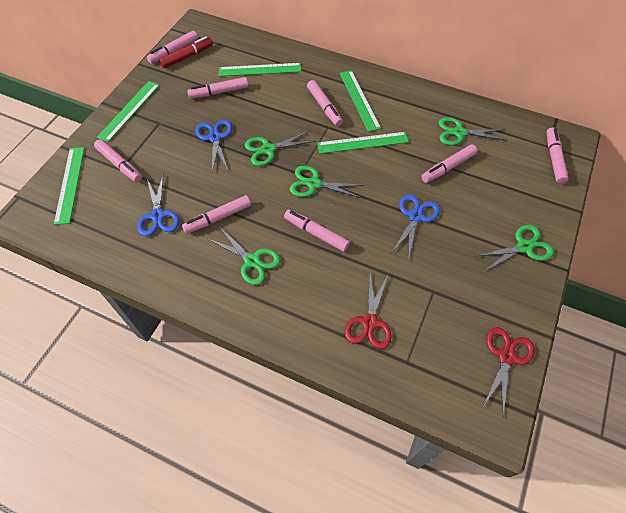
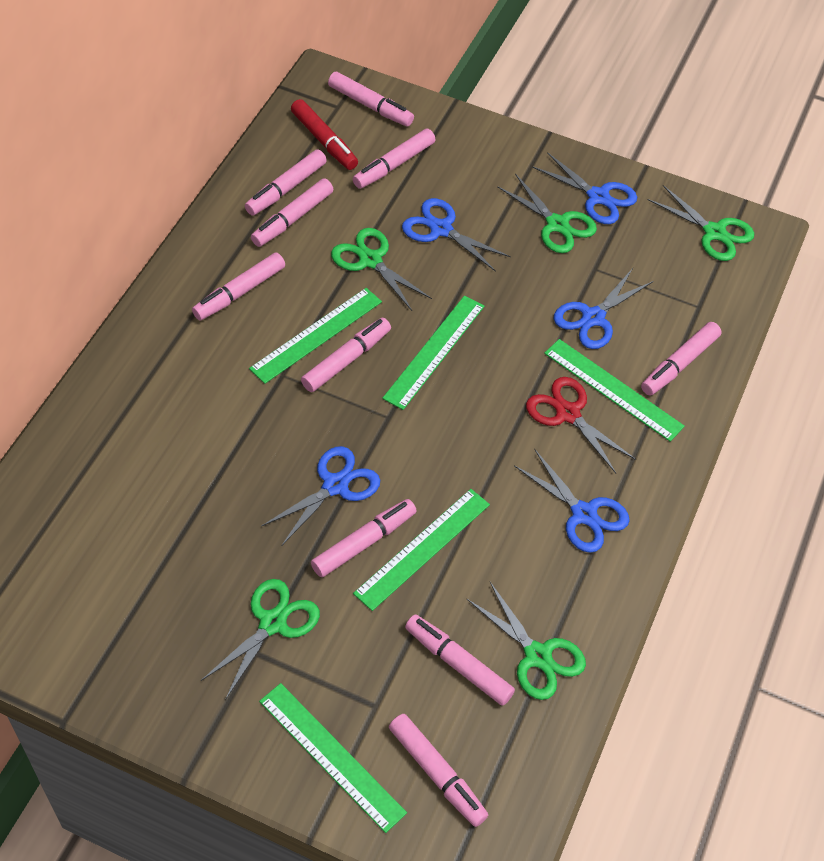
blue scissors: [137,175,179,236] [195,120,232,172] [392,194,440,260] = 3 -> [262,446,380,546] [402,198,511,272] [514,449,630,553] [532,152,637,224] [554,268,654,349] = 5
pink marker: [94,139,142,182] [147,31,198,64] [182,195,251,234] [187,77,249,99] [284,209,350,252] [307,80,343,126] [422,144,477,183] [547,127,569,184] = 8 -> [192,252,285,320] [245,149,327,216] [251,178,334,247] [301,318,391,392] [311,499,417,577] [328,72,414,127] [353,129,435,189] [389,714,488,827] [405,614,515,706] [641,322,722,396] = 10
red scissors: [345,274,392,349] [482,327,535,417] = 2 -> [526,377,637,474] = 1

